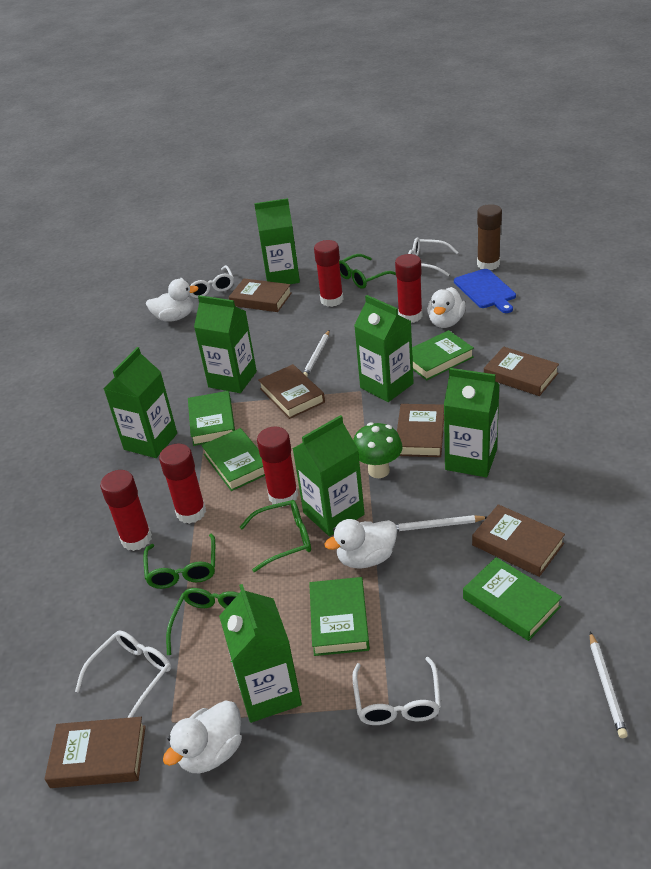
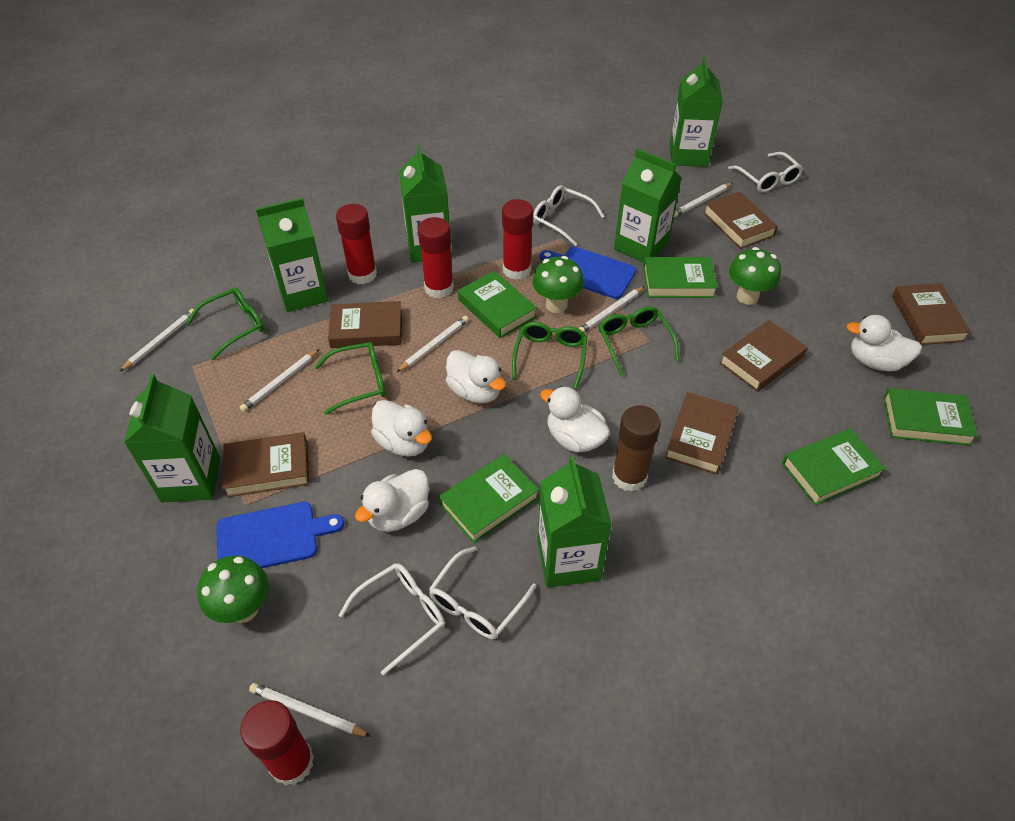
blue cutting board: [454,269,516,313] = 1 -> [216,502,344,568] [540,247,637,299] = 2
green carton: [104,347,177,458] [194,295,257,393] [219,584,302,723] [254,198,300,284] [292,415,365,536] [354,295,414,402] [444,368,500,477] = 7 -> [124,374,220,502] [256,198,329,312] [399,145,452,263] [537,456,612,588] [614,149,682,263] [670,57,723,167] = 6
green mushroom: [353,422,402,478] = 1 -> [197,556,269,623] [532,256,584,313] [729,247,781,305] = 3
red glue stick: [100,470,152,551] [159,444,206,524] [257,427,298,507] [314,240,344,307] [395,254,423,323] = 5 -> [240,700,314,786] [336,204,377,284] [418,217,454,298] [502,199,533,280] = 4
white duck: [146,279,199,322] [163,700,242,773] [324,519,397,569] [427,287,466,328] = 4 -> [355,469,429,532] [371,400,432,457] [446,350,506,404] [540,386,610,452] [846,315,922,371] = 5
white pencil: [303,330,329,377] [396,515,487,531] [590,632,628,738] = 3 -> [119,309,194,372] [240,349,319,412] [249,683,371,737] [397,316,469,372] [578,286,645,332] [674,183,732,217] = 6

